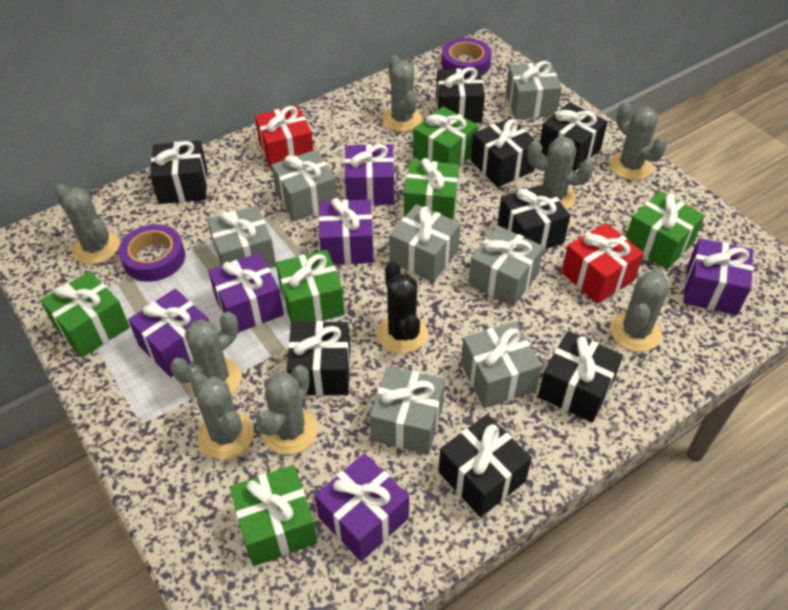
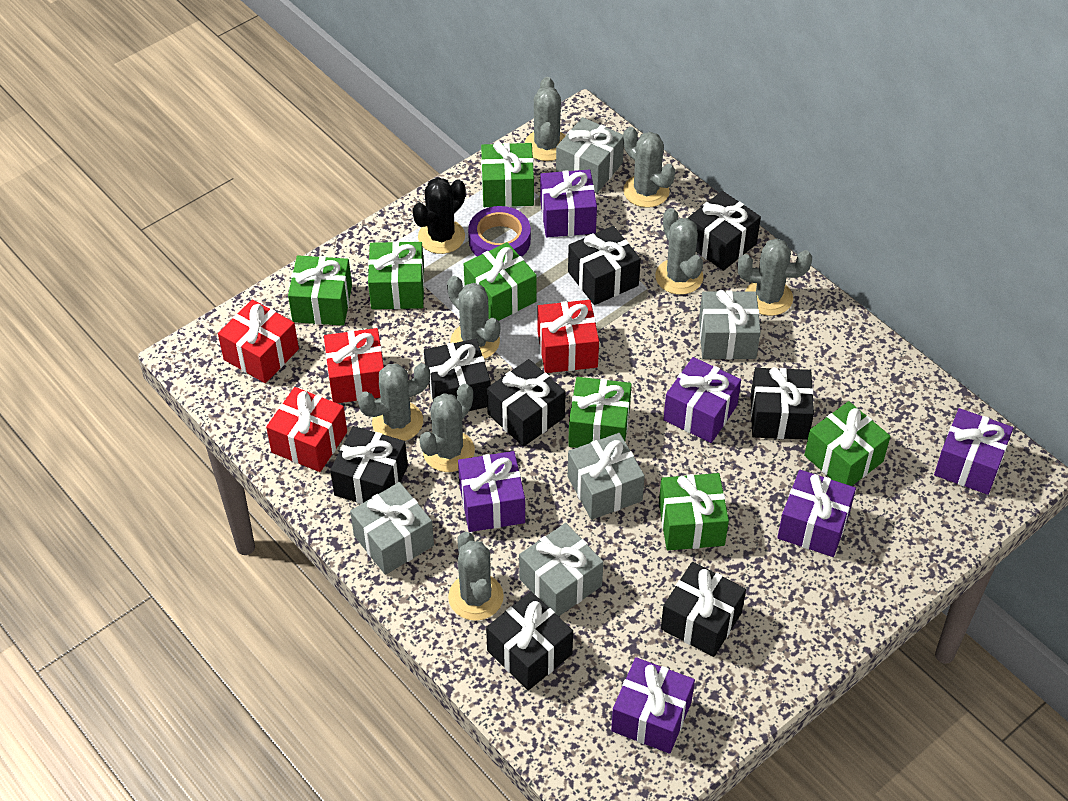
green gift: [40,271,130,358] [230,465,317,566] [276,250,345,322] [404,158,459,220] [413,107,478,166] [626,191,705,269] = 6 -> [288,255,352,326] [368,241,424,309] [464,242,536,321] [481,141,534,207] [568,377,632,448] [659,473,729,550] [804,401,891,486] = 7
grey gift: [207,205,276,268] [271,150,337,221] [370,366,445,455] [389,204,461,282] [461,322,542,408] [469,226,544,307] [506,61,562,119] = 7 -> [350,482,434,575] [519,523,603,617] [556,117,624,193] [568,433,645,520] [699,290,761,359] = 5
purple tape: [118,224,185,282] [441,38,492,76] = 2 -> [468,206,531,257] = 1
red gift: [255,105,313,171] [562,223,644,304] = 2 -> [218,299,299,383] [266,387,347,472] [324,328,384,403] [537,300,599,373] = 4

